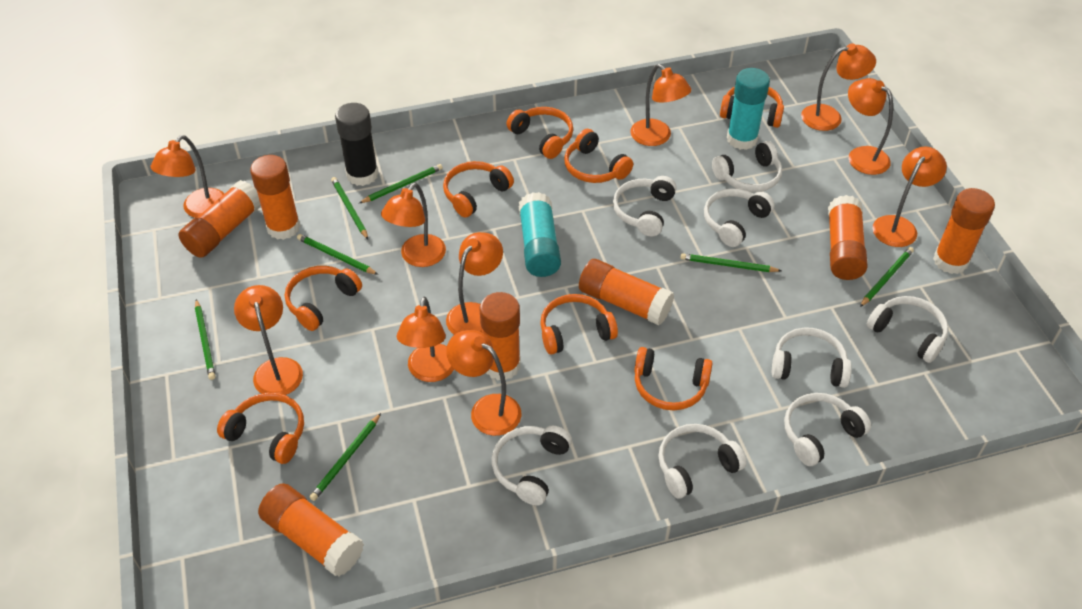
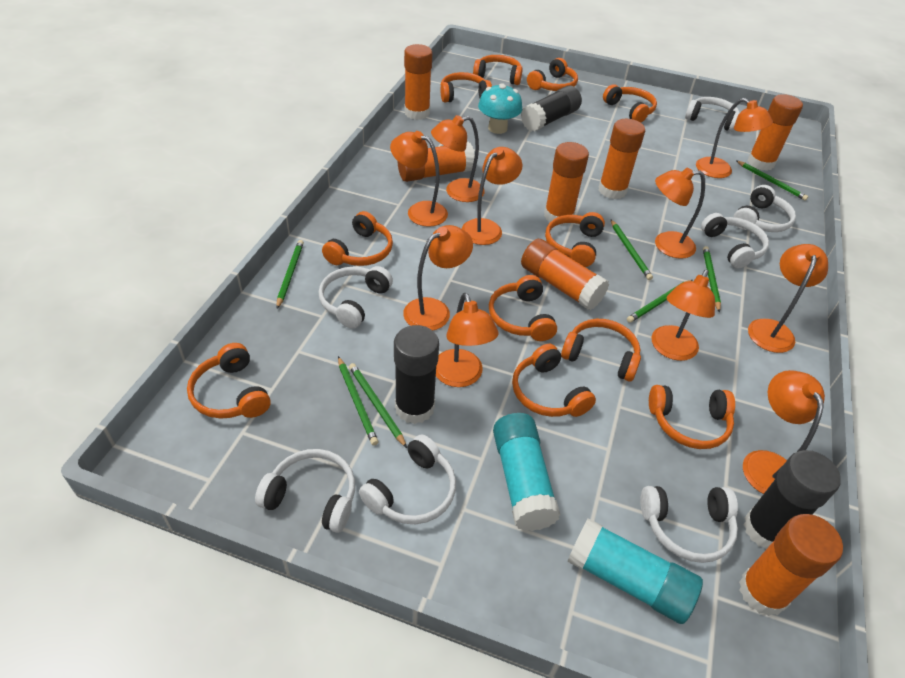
black glue stick: [335,103,378,186] = 1 -> [394,325,439,424] [521,86,582,132] [743,450,841,549] = 3
orange headphones: [217,393,304,464] [285,266,362,331] [443,161,514,218] [507,107,573,159] [540,294,618,355] [564,129,633,183] [634,347,713,410] [720,87,784,128] = 8 -> [187,343,271,419] [322,211,393,266] [441,72,492,103] [473,55,523,85] [489,275,557,341] [512,344,596,417] [527,58,578,91] [545,212,605,267] [561,319,641,382] [603,84,657,122] [649,385,735,449] = 11
turquoise mushroom: none = 0 -> [478,83,522,134] = 1
white headphones: [492,426,572,506] [613,176,677,237] [659,424,746,499] [704,188,775,247] [712,141,782,192] [772,328,852,388] [784,393,871,466] [867,296,949,363] = 8 -> [255,449,355,533] [319,266,393,329] [359,434,456,524] [640,486,738,563] [685,97,740,132] [701,213,769,268] [733,185,796,232] = 7

